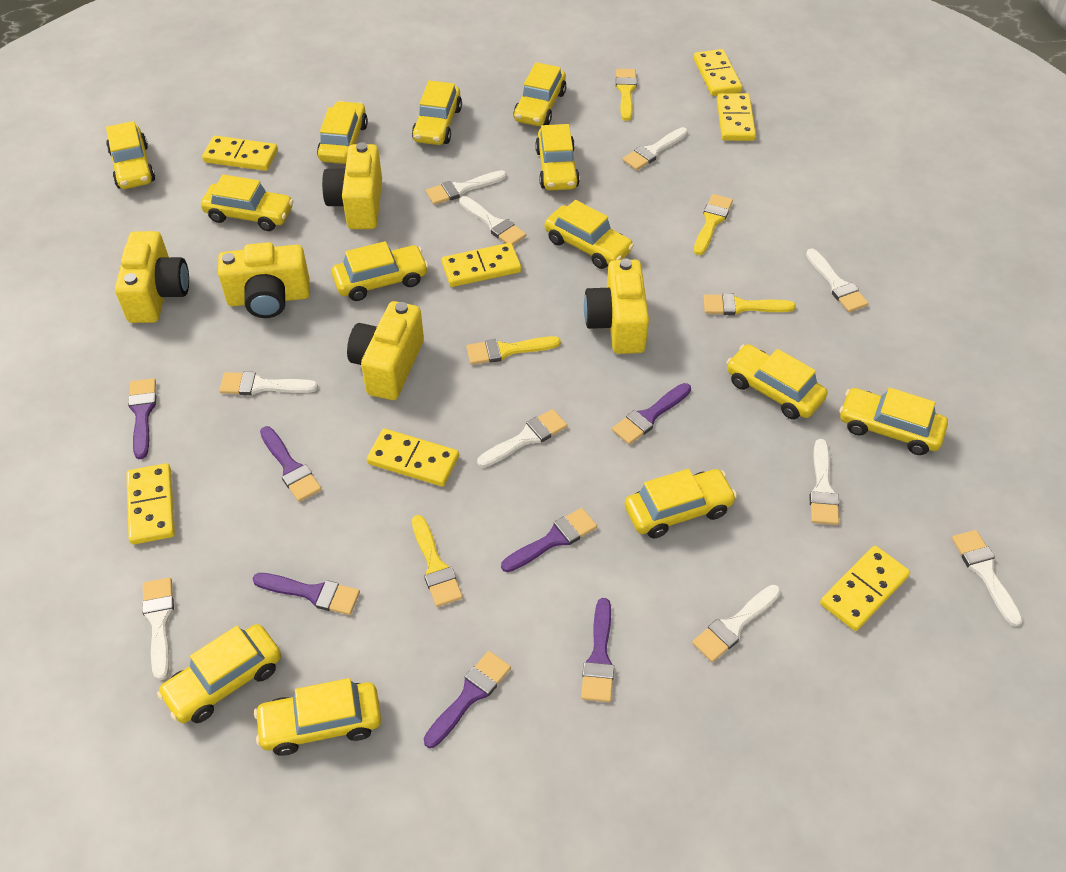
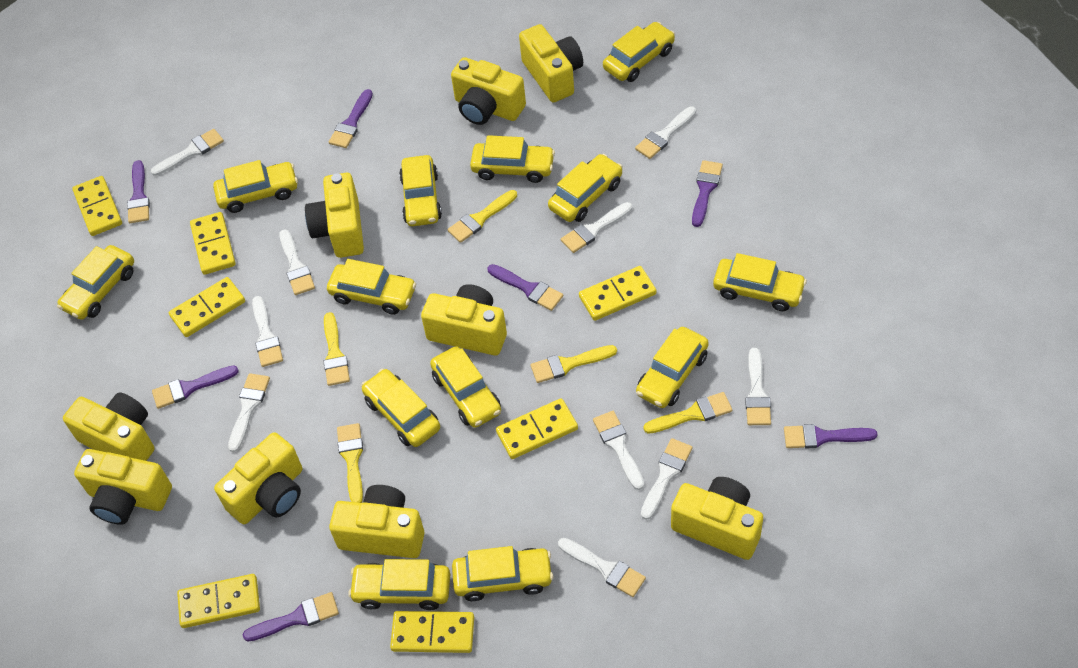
yellow camera: [115,231,189,323] [218,242,310,318] [322,142,382,229] [347,301,424,400] [584,258,649,354] = 5 -> [63,392,154,461] [74,449,172,525] [214,432,302,524] [305,173,364,258] [329,485,424,558] [421,284,507,355] [451,57,526,125] [519,24,583,102] [671,477,763,560] = 9

